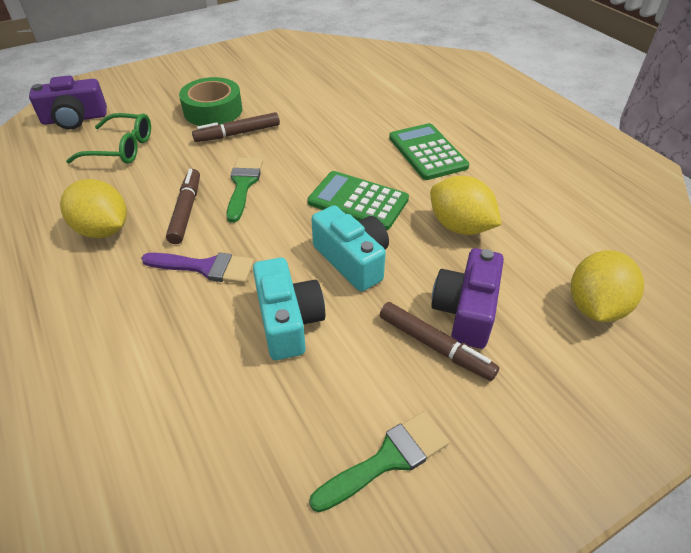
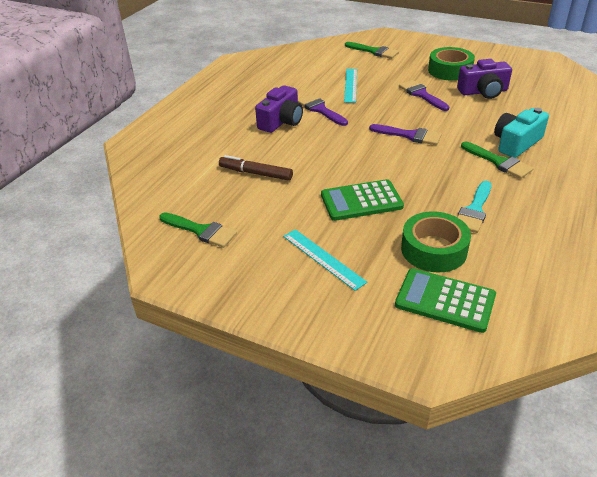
brown marker: [166,169,200,244] [192,112,280,142] [380,302,499,381] = 3 -> [219,155,293,181] = 1
green brush: [226,158,263,223] [309,411,450,512] = 2 -> [159,212,237,248] [345,42,399,59] [461,141,534,179] = 3
green glasses: [66,113,151,164] = 1 -> none = 0
green tape: [179,77,243,126] = 1 -> [401,211,471,272] [428,47,475,81] = 2
purple brush: [141,252,254,284] = 1 -> [298,95,348,126] [369,124,442,145] [399,80,449,111] = 3
turquoise brush: none = 0 -> [457,181,491,233] = 1
turquoise camera: [253,258,325,360] [311,205,389,292] = 2 -> [494,108,549,158] = 1
turquoise ruler: none = 0 -> [283,229,367,291] [344,69,357,103] = 2
yellow lemon: [60,179,127,238] [430,176,502,235] [571,250,644,322] = 3 -> none = 0

